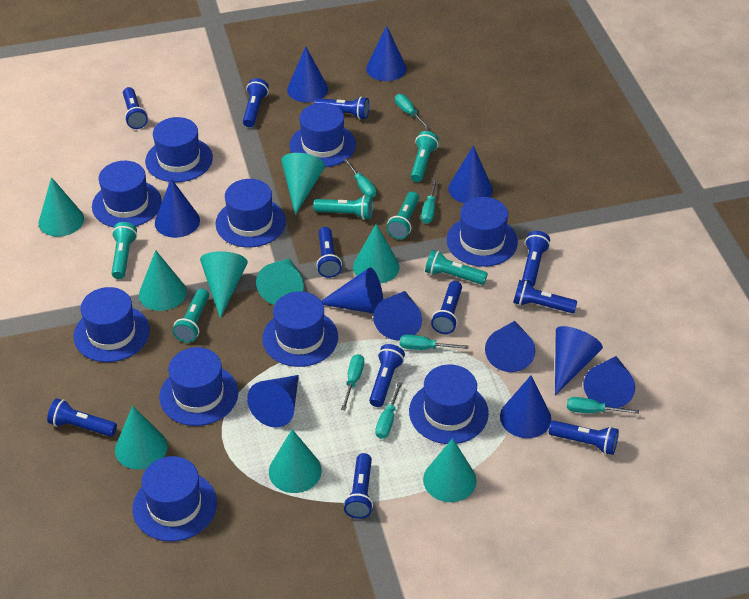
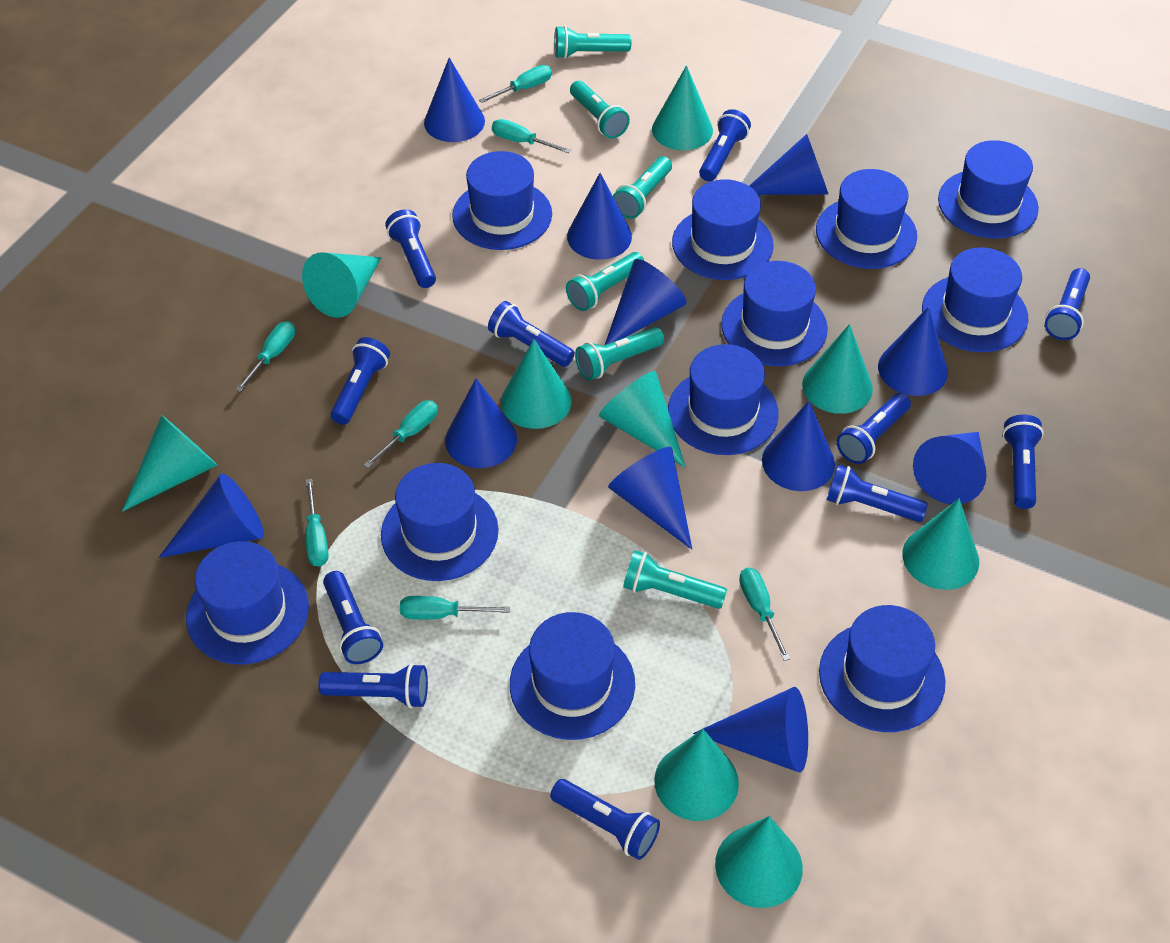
blue hat: [74,287,150,362] [92,161,162,227] [132,456,217,542] [145,117,213,182] [159,347,238,426] [216,179,286,247] [262,291,338,367] [290,103,356,167] [409,365,489,444] [447,197,518,267] = 10 -> [186,541,309,664] [381,463,499,581] [452,151,552,250] [510,612,635,740] [668,344,779,455] [672,179,774,280] [721,261,828,366] [816,169,917,269] [819,605,946,732] [922,247,1028,352] [938,140,1039,239] = 11

